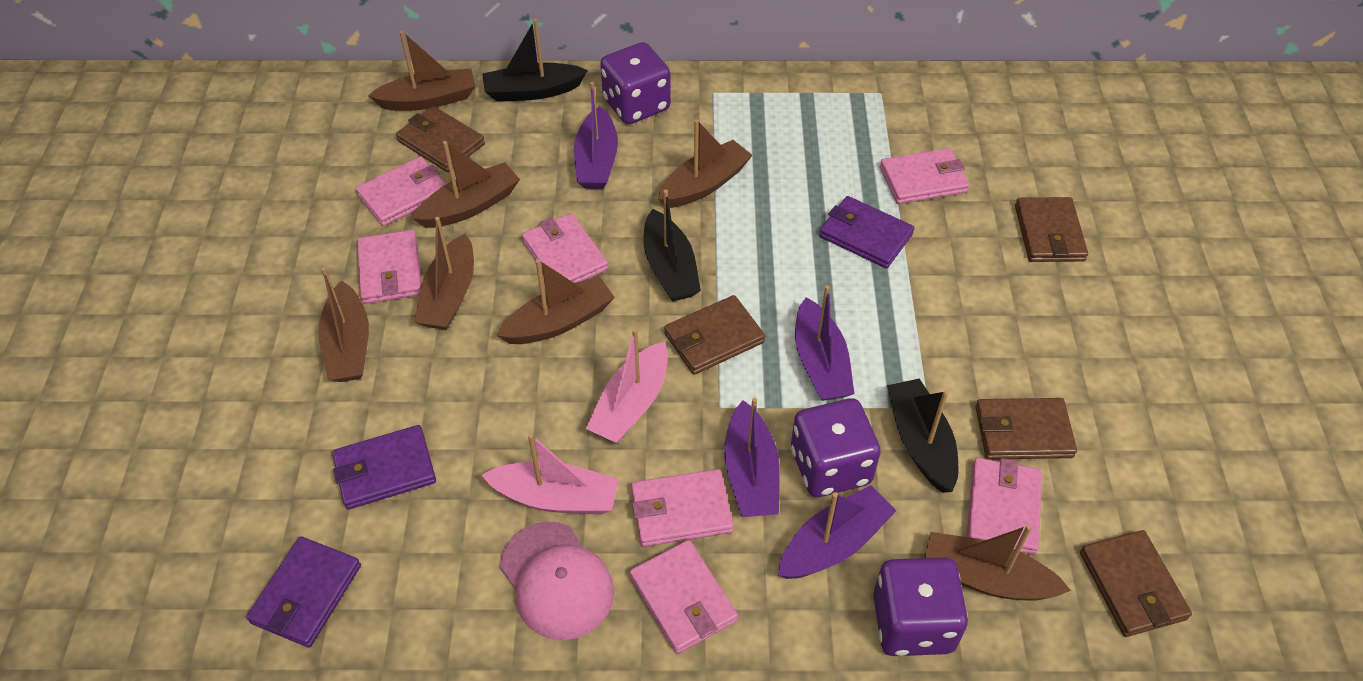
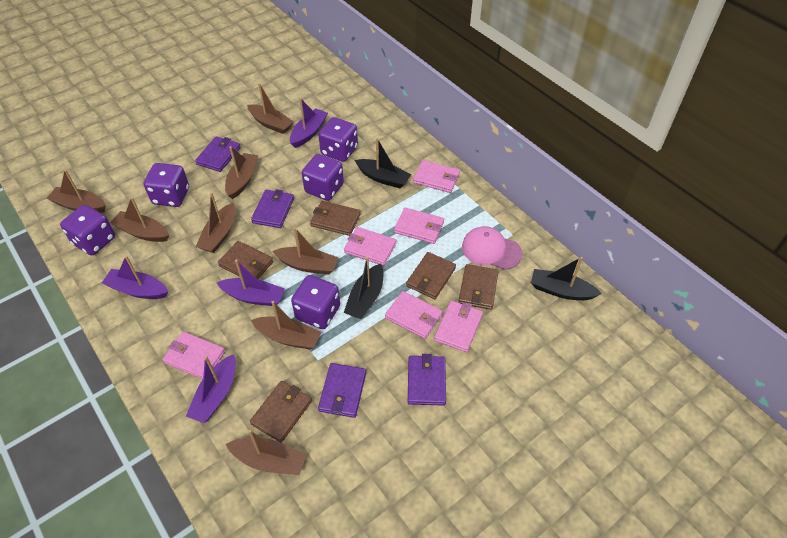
brown boat: [318,267,369,382] [368,31,476,111] [412,141,520,228] [414,217,474,330] [496,259,615,344] [658,119,753,208] [924,525,1071,601] = 7 -> [46,169,106,213] [110,197,169,242] [196,192,235,253] [225,146,258,199] [226,430,307,475] [247,83,294,134] [251,301,321,350] [272,227,339,275] = 8
pink boat: [482,433,619,514] [586,329,668,443] = 2 -> none = 0
pink wallet: [356,156,446,226] [357,230,421,304] [522,213,608,283] [630,540,738,654] [631,469,734,547] [880,148,969,204] [967,458,1042,555] = 7 -> [162,331,225,379] [344,227,396,266] [385,291,443,339] [394,208,444,244] [413,160,460,193] [434,301,483,352] = 6
purple dice: [600,42,671,124] [791,398,881,497] [873,557,968,656] = 3 -> [60,205,115,255] [143,163,189,207] [291,275,340,329] [302,154,344,201] [318,117,358,162] = 5
purple wallet: [246,536,361,648] [332,425,436,510] [819,196,914,268] = 3 -> [195,136,241,172] [251,189,294,228] [318,363,366,418] [408,354,446,406] = 4

